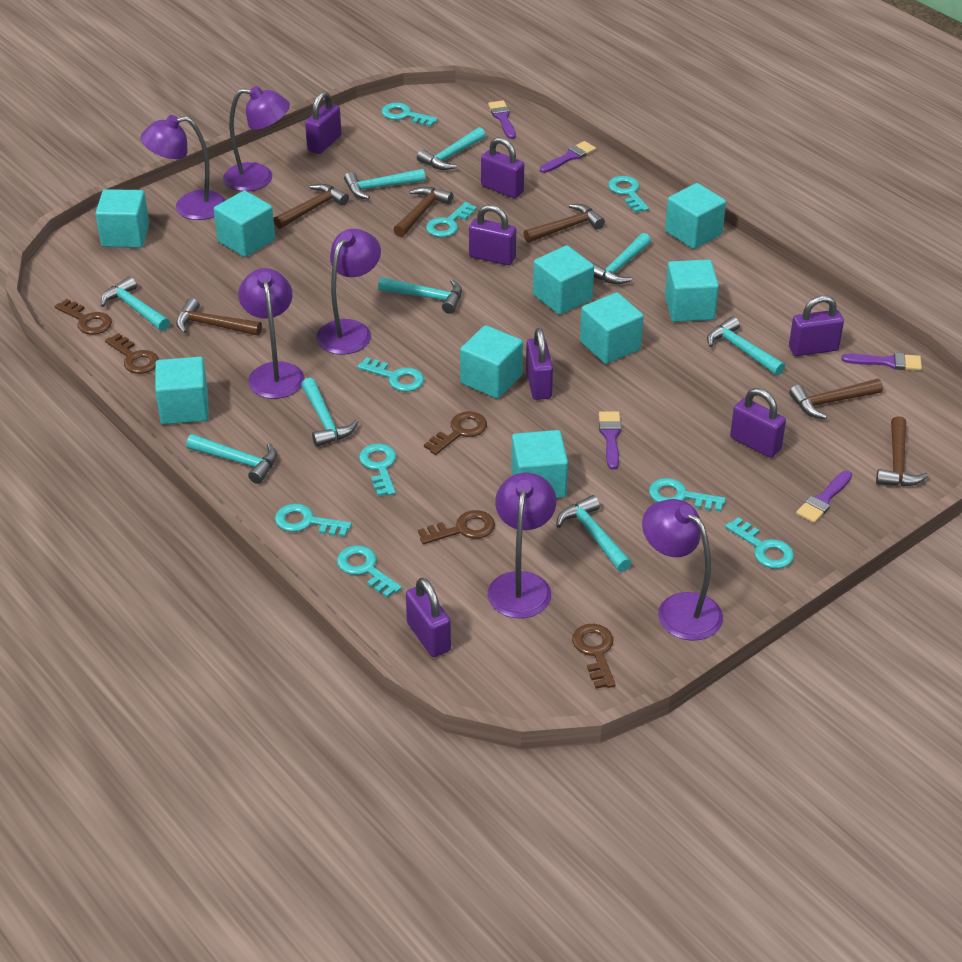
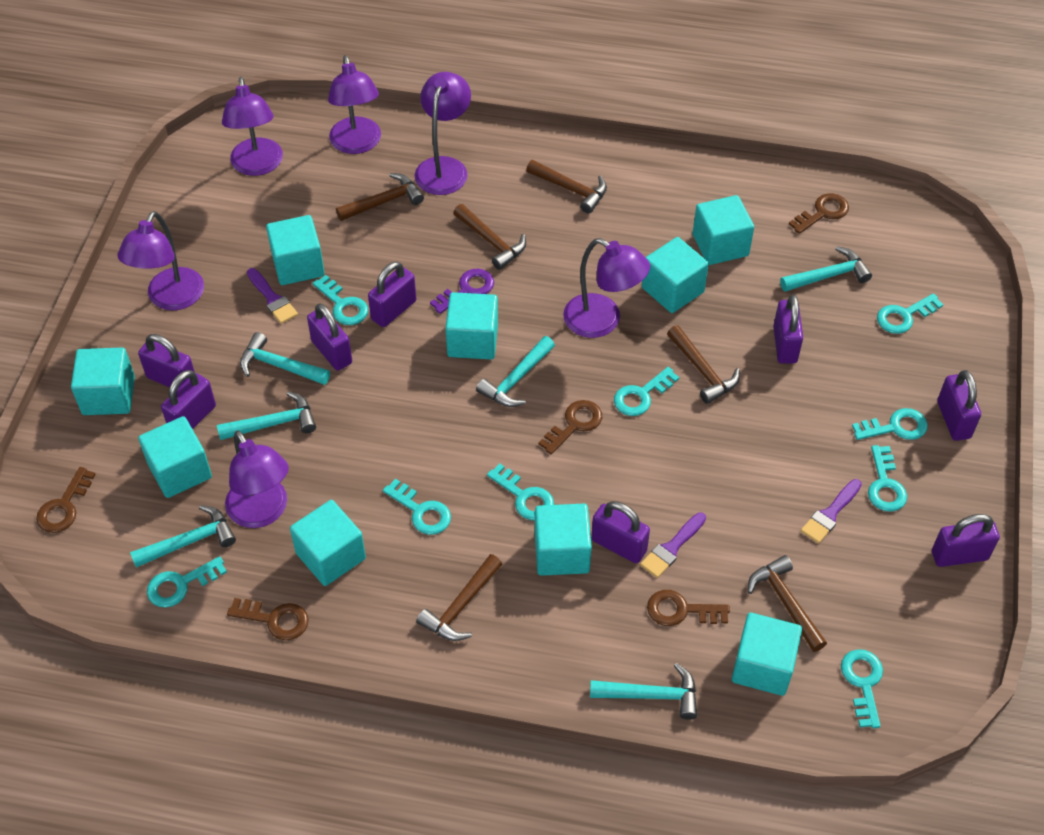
purple brush: [488,100,516,139] [540,141,596,173] [599,411,622,470] [796,471,852,523] [841,353,922,370] = 5 -> [247,268,298,324] [640,512,706,578] [801,479,862,543] = 3
purple key: none = 0 -> [430,269,494,314] = 1
purple padlock: [305,91,342,154] [406,578,451,657] [469,205,516,265] [481,137,524,198] [526,328,553,400] [730,388,786,458] [789,295,844,356] = 7 -> [138,334,195,388] [161,370,216,429] [307,303,352,371] [368,262,416,327] [591,501,650,564] [773,294,803,364] [932,514,1000,567] [937,370,981,441] = 8
turquoise hammer: [101,276,170,331] [186,434,277,484] [301,378,358,447] [344,169,425,200] [378,277,462,314] [417,127,486,170] [556,495,632,572] [592,233,651,284] [707,316,785,376] = 9 -> [130,505,236,568] [217,391,316,440] [240,332,330,385] [476,336,555,407] [590,663,697,720] [780,246,872,292] = 6

